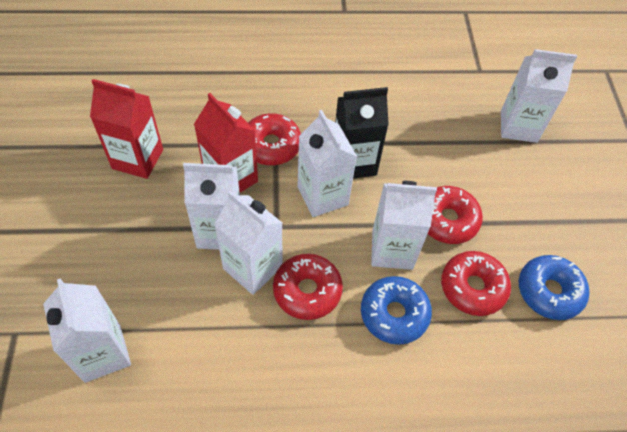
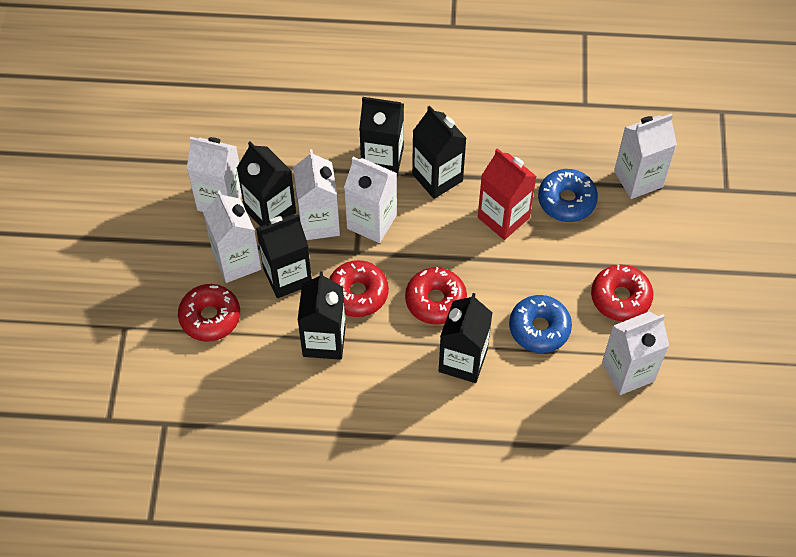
black carton: [335,87,389,179] = 1 -> [237,141,296,226] [256,214,312,298] [297,271,346,360] [359,97,404,176] [412,105,467,199] [439,293,492,383] = 6
red carton: [90,79,163,179] [194,93,258,193] = 2 -> [478,148,537,240] = 1

